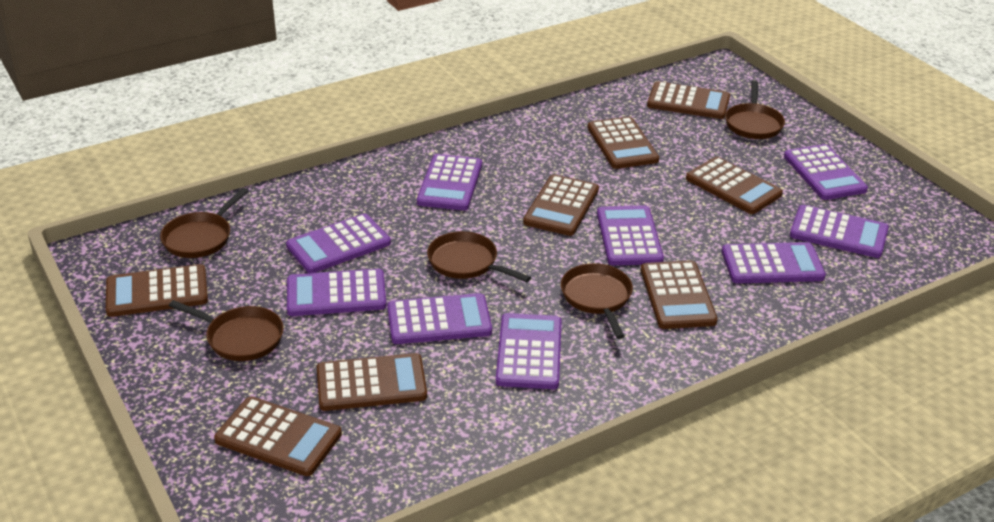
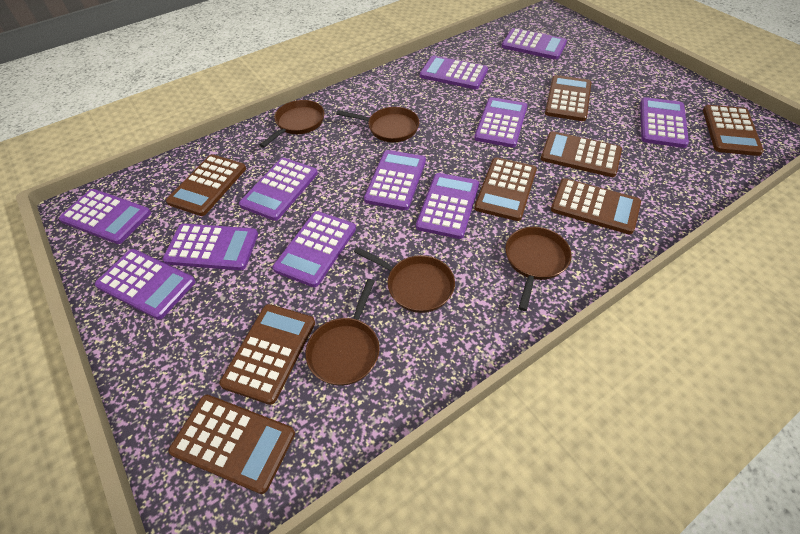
purple calculator: [286,214,391,273] [287,269,386,316] [387,293,492,344] [417,154,482,211] [496,313,562,389] [597,205,664,266] [722,242,826,284] [784,144,868,200] [790,205,889,258] = 9 -> [59,189,151,244] [95,249,196,320] [163,223,258,270] [239,158,318,221] [273,211,356,287] [364,150,426,210] [416,173,479,239] [420,56,488,90] [474,97,527,148] [502,28,567,60] [640,97,689,148] = 11

